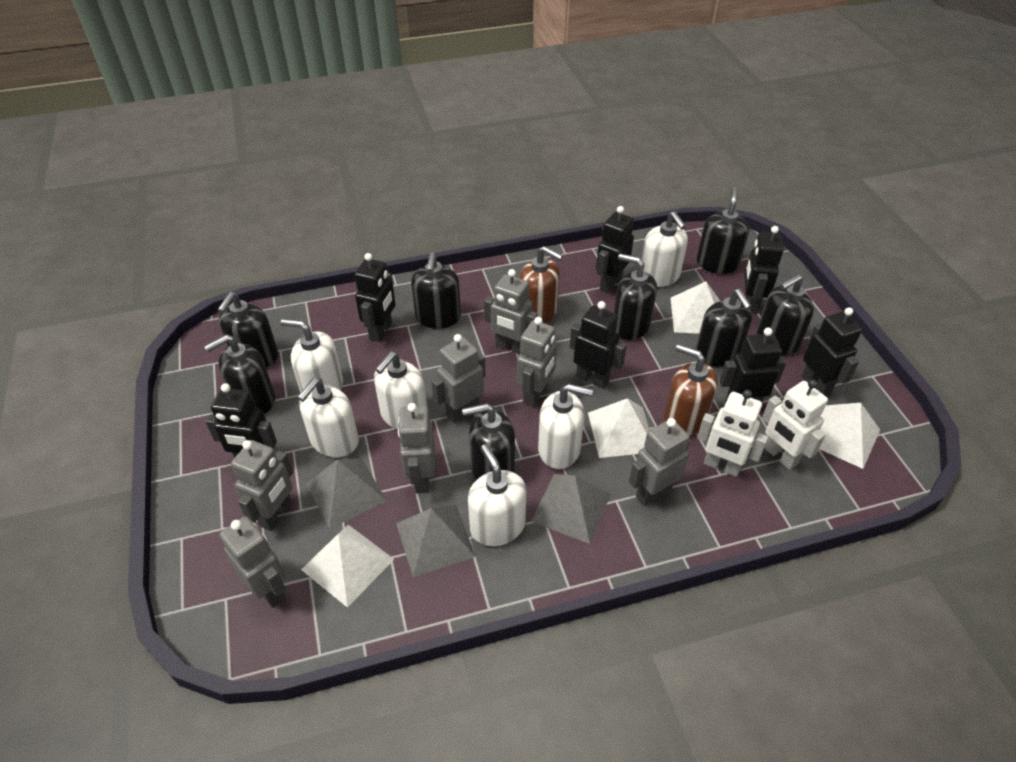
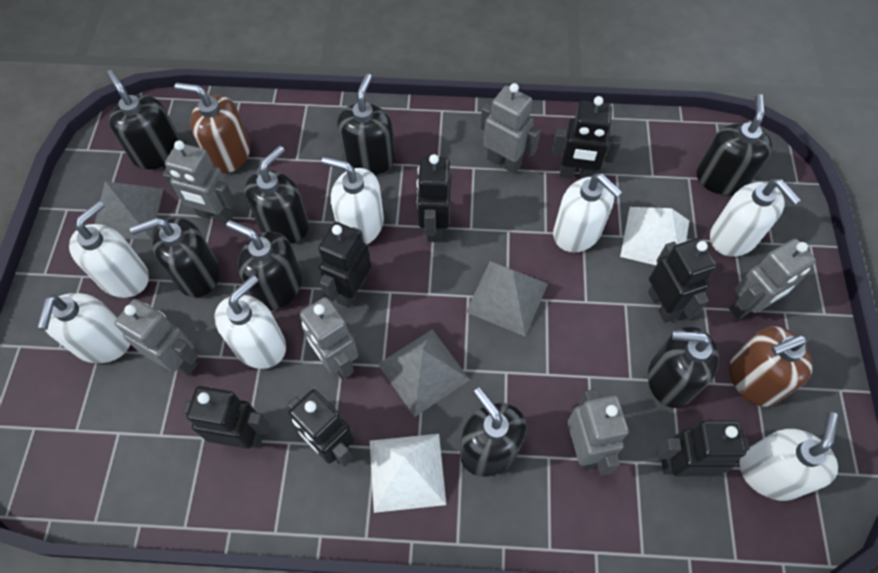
grey robot: [219,516,286,608] [231,440,293,531] [398,403,435,494] [431,334,486,423] [484,269,538,355] [517,317,557,407] [629,418,690,506] = 7 -> [114,299,198,376] [162,140,235,224] [300,297,358,379] [480,83,541,174] [567,389,629,476] [729,239,816,319] = 6
white pyramid: [301,525,394,608] [588,398,650,458] [670,282,720,334] [819,403,880,469] = 4 -> [370,434,446,513] [620,207,689,265] = 2
white robot: [697,390,768,477] [762,379,828,470] = 2 -> none = 0
white soap dispenser: [281,319,343,393] [297,378,359,457] [374,351,427,430] [468,444,527,546] [538,384,593,469] [641,211,688,287] = 6 -> [37,293,130,363] [69,201,149,298] [214,275,286,369] [322,157,384,244] [553,174,622,253] [710,179,801,257] [739,412,838,501] = 7

